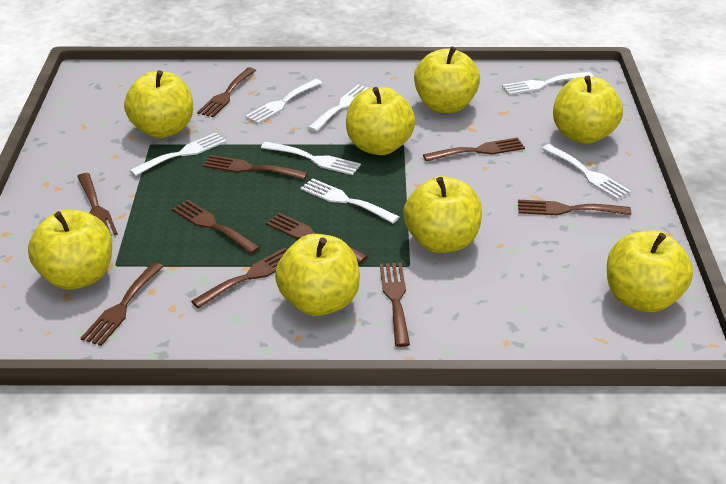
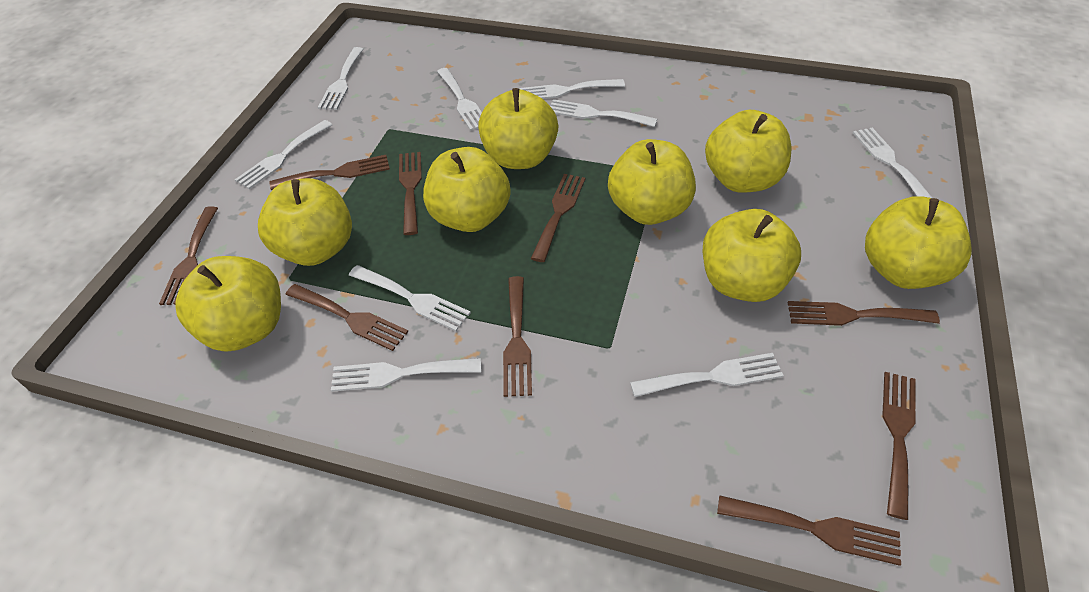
brown fork: [77,173,118,236] [81,262,164,346] [172,200,260,254] [191,248,287,308] [197,68,256,117] [203,155,308,180] [266,213,367,263] [380,263,410,347] [423,137,525,162] [518,200,631,215] = 10 -> [159,206,218,305] [270,155,390,190] [285,284,408,351] [399,152,422,235] [503,276,532,397] [531,174,585,262] [717,495,901,566] [787,301,940,326] [882,372,916,520] = 9
white fork: [129,133,227,176] [245,79,322,124] [261,142,361,175] [300,178,399,223] [308,84,369,132] [502,72,594,95] [542,144,631,200] = 7 -> [235,120,332,189] [318,47,364,110] [331,358,481,392] [349,265,471,331] [437,68,482,131] [519,79,625,99] [550,99,657,127] [630,353,784,397] [853,128,932,198] = 9

